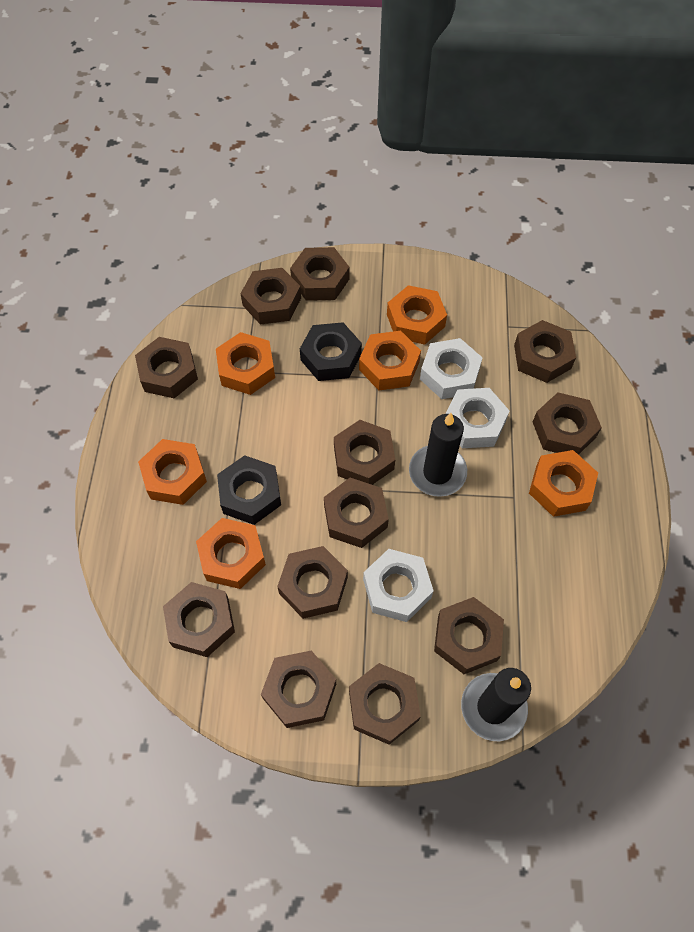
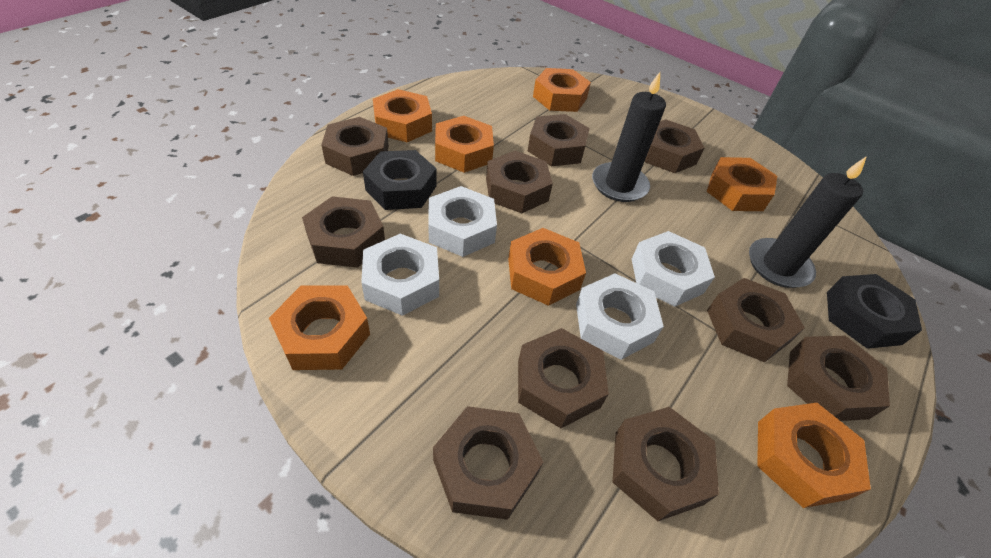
brown nut: [135,337,198,398] [163,582,235,657] [240,268,301,324] [261,650,336,728] [277,546,348,619] [290,247,349,301] [324,478,389,548] [334,420,395,485] [349,663,421,745] [434,597,504,674] [514,320,576,383] [533,392,602,455] = 12 -> [302,196,385,268] [321,117,389,176] [433,406,543,520] [486,151,553,213] [518,328,609,428] [528,114,589,166] [613,407,719,521] [645,119,704,173] [707,278,805,362] [787,336,890,421] = 10
orange nut: [138,439,207,505] [196,518,266,589] [216,332,275,395] [359,331,421,390] [387,285,447,345] [529,450,598,517] = 6 -> [269,285,370,370] [373,89,432,142] [435,116,494,173] [508,228,586,306] [533,68,591,112] [707,157,777,211] [757,403,871,508] = 7
white nut: [363,549,433,622] [420,338,483,399] [445,388,509,448] = 3 -> [361,234,439,316] [428,186,497,257] [576,273,664,360] [632,231,715,307] = 4

